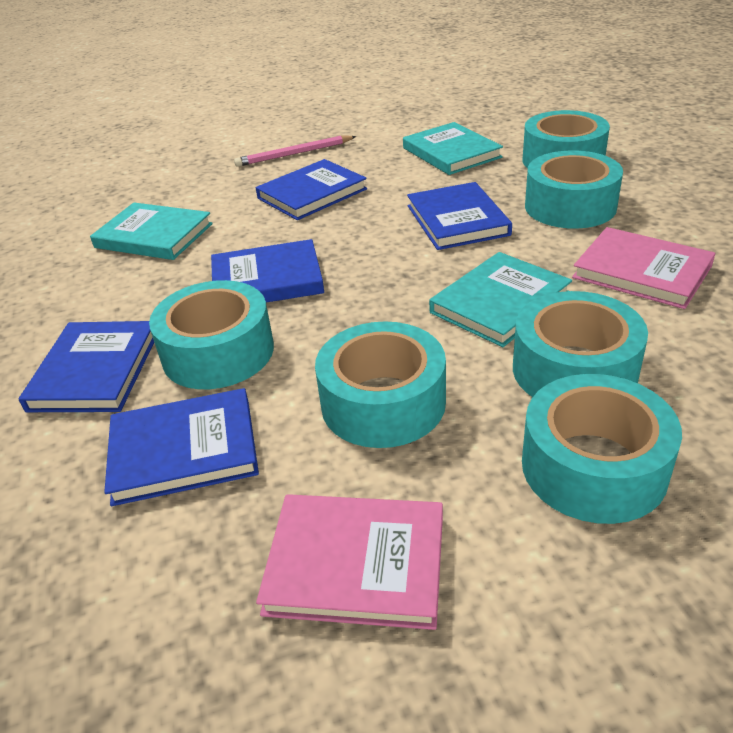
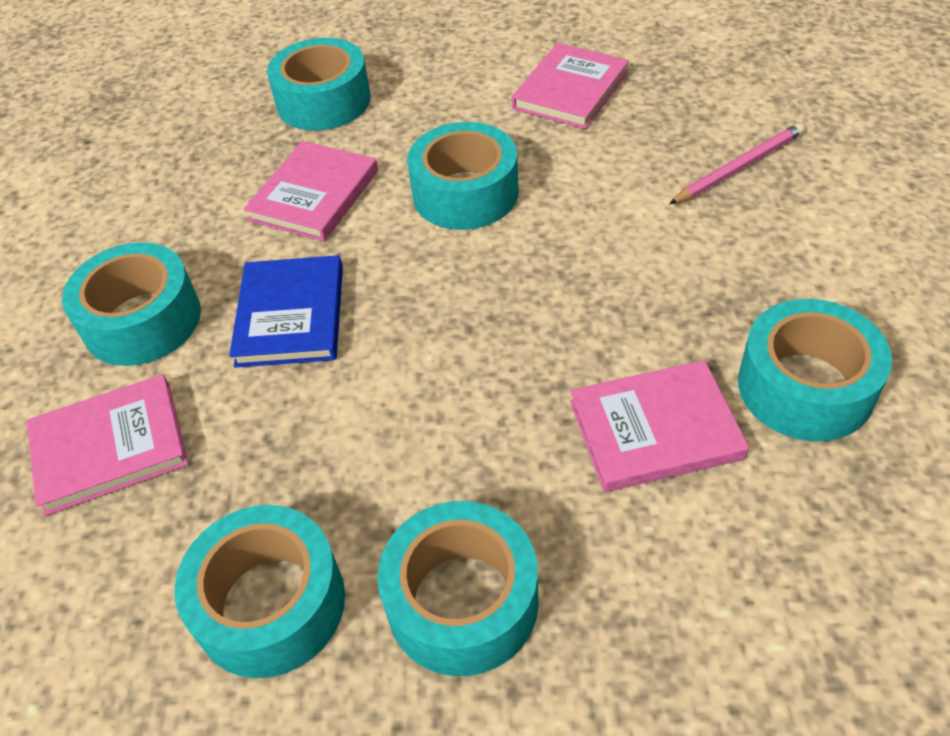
blue book: [19,321,154,412] [104,388,259,506] [211,239,324,303] [256,159,367,220] [407,182,512,250] = 5 -> [229,255,343,368] = 1
pink book: [256,494,443,630] [572,227,715,309] = 2 -> [27,374,189,516] [244,141,378,242] [511,43,629,129] [570,360,749,492] = 4
turquoise book: [90,203,213,260] [403,122,503,175] [429,252,572,347] = 3 -> none = 0

